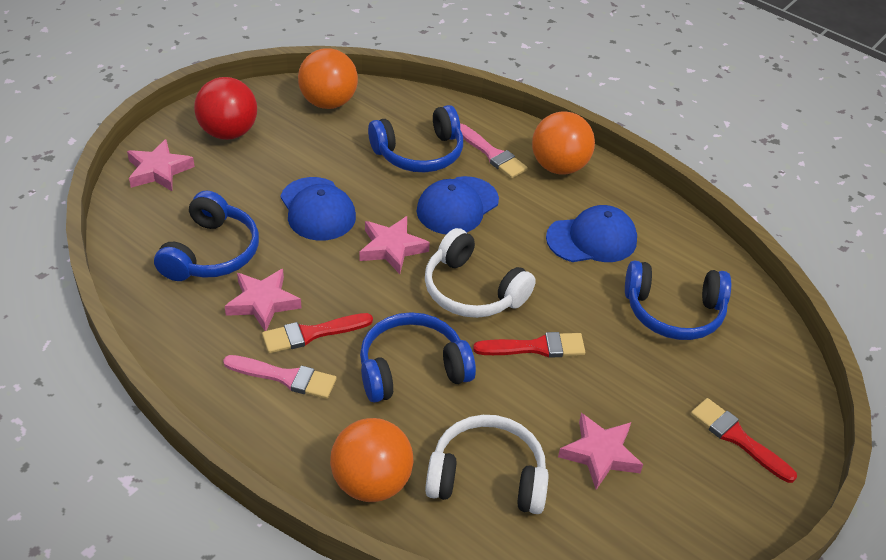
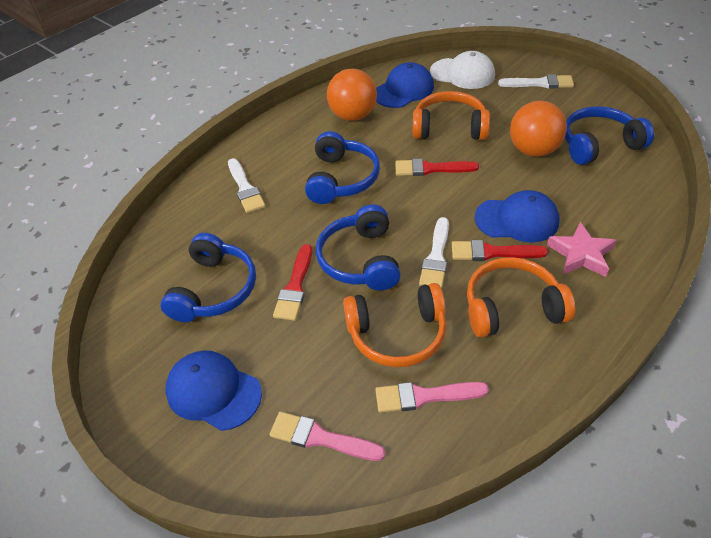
orange ball: [298,48,358,109] [330,418,413,502] [532,111,595,175] = 3 -> [327,69,377,121] [510,101,567,157] = 2
orange headphones: none = 0 -> [343,283,447,367] [412,91,490,140] [467,257,575,338] = 3
pink star: [127,139,195,191] [225,269,301,331] [360,216,430,274] [558,413,643,490] = 4 -> [547,222,617,277] = 1
red ball: [194,77,257,140] = 1 -> none = 0
white brush: none = 0 -> [228,158,265,213] [419,217,449,289] [498,74,574,89] = 3
white cap: none = 0 -> [430,51,495,89] = 1
white headphones: [425,228,536,318] [425,415,549,514] = 2 -> none = 0

